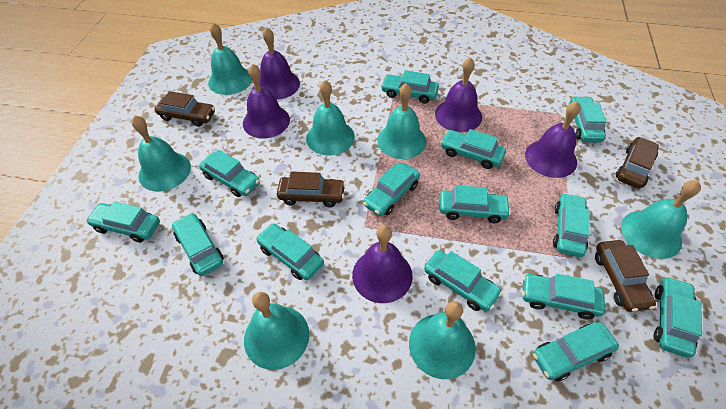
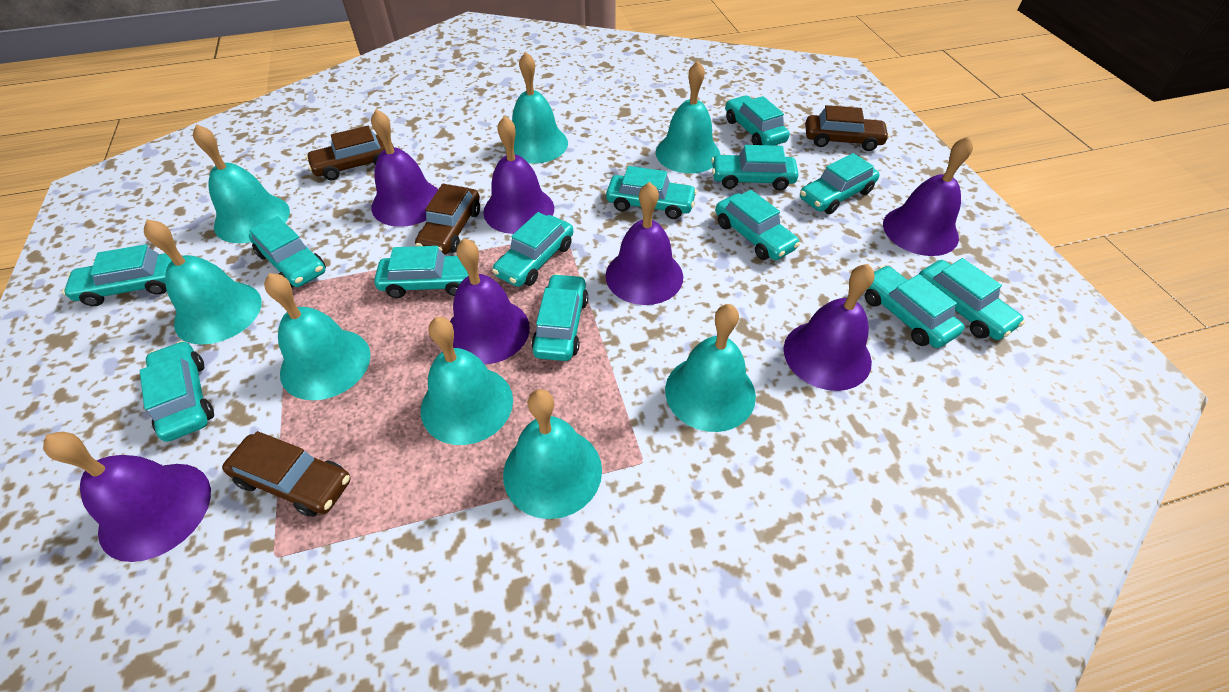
purple bell: [243,64,290,139] [260,27,300,100] [352,225,413,303] [435,57,482,132] [525,101,581,178] = 5 -> [43,432,211,562] [371,109,438,227] [450,238,530,365] [483,116,554,234] [606,182,683,305] [784,264,875,391] [883,136,973,256] = 7
turquoise bell: [132,115,191,191] [208,23,252,95] [244,292,309,370] [306,80,355,156] [377,83,426,159] [409,301,476,379] [621,180,701,259] = 7 -> [144,219,262,345] [193,124,290,243] [264,273,371,400] [421,317,513,445] [503,389,602,519] [504,52,568,164] [656,61,720,173] [665,304,756,432] = 8
turquoise car: [86,201,160,243] [172,213,224,276] [199,150,260,197] [256,223,324,280] [363,162,420,216] [381,70,439,104] [424,250,502,312] [439,185,511,223] [440,129,506,169] [522,274,605,319] [533,322,619,381] [553,193,590,257] [570,96,607,143] [654,276,702,358] = 14 -> [62,244,172,306] [140,341,214,442] [249,216,326,288] [374,246,469,298] [492,212,573,287] [531,274,588,361] [606,166,697,219] [711,145,799,191] [715,190,800,260] [725,95,790,146] [800,153,880,214] [865,265,965,348] [919,258,1025,340] = 13

